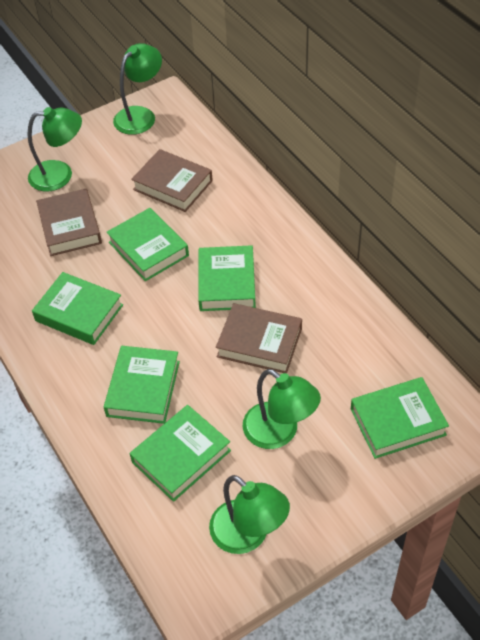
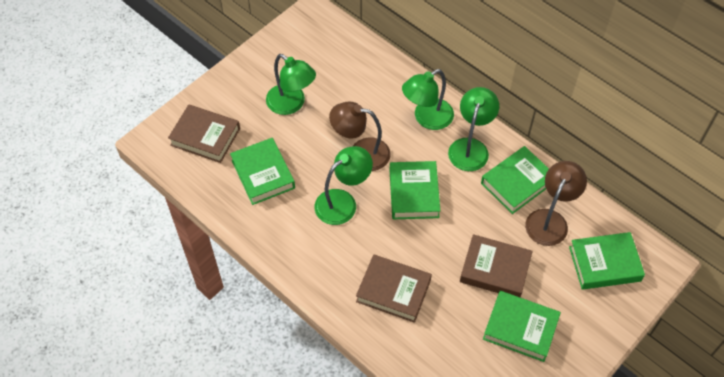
brown lamp: none = 0 -> [329,102,391,171] [525,161,587,246] = 2
green book: [32,272,123,345] [104,346,180,424] [107,208,189,281] [130,405,231,502] [198,245,256,311] [351,377,449,459] = 6 -> [230,138,295,205] [390,161,440,219] [481,146,549,214] [483,291,561,362] [569,232,645,289] = 5

